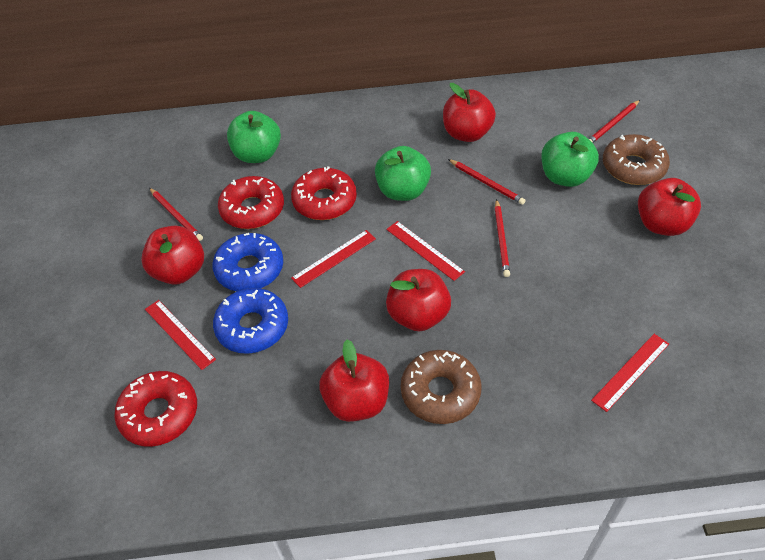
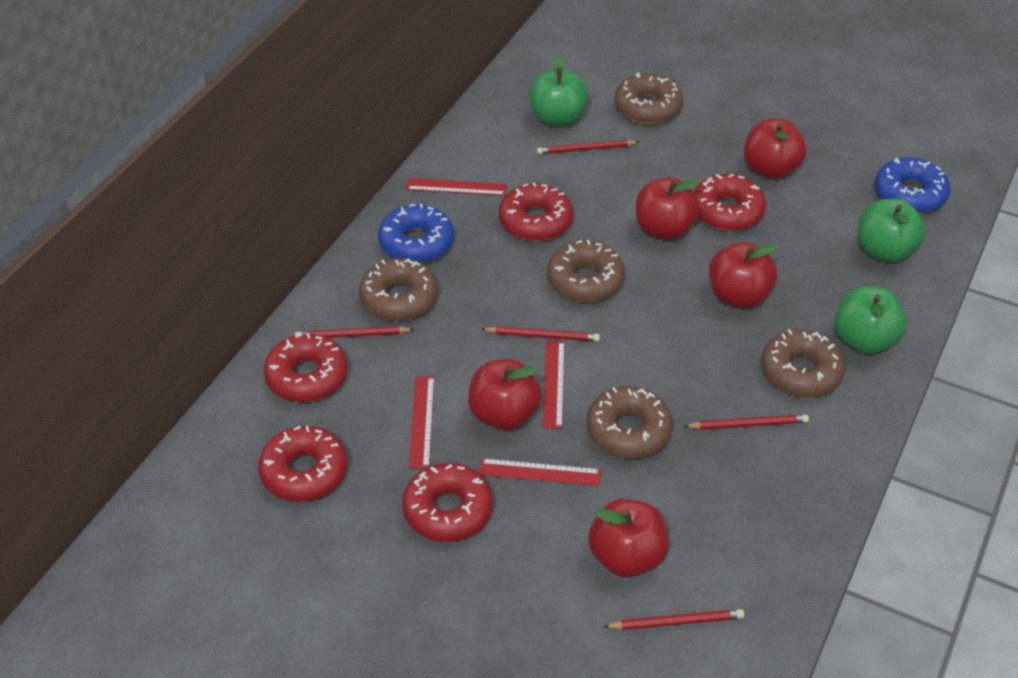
brown donut: [401,350,481,424] [603,134,670,185] = 2 -> [359,258,438,321] [547,240,625,302] [587,386,673,459] [615,73,683,124] [761,329,846,398] = 5
red donut: [114,371,197,447] [218,176,284,229] [291,166,357,220] = 3 -> [258,426,347,502] [264,333,348,402] [402,463,493,542] [499,182,573,241] [693,174,766,231] = 5
red pencil: [149,188,203,241] [448,159,526,205] [495,199,510,277] [589,100,640,143] = 4 -> [295,326,415,338] [481,326,600,341] [537,140,639,154] [603,609,744,630] [683,415,809,430] = 5

